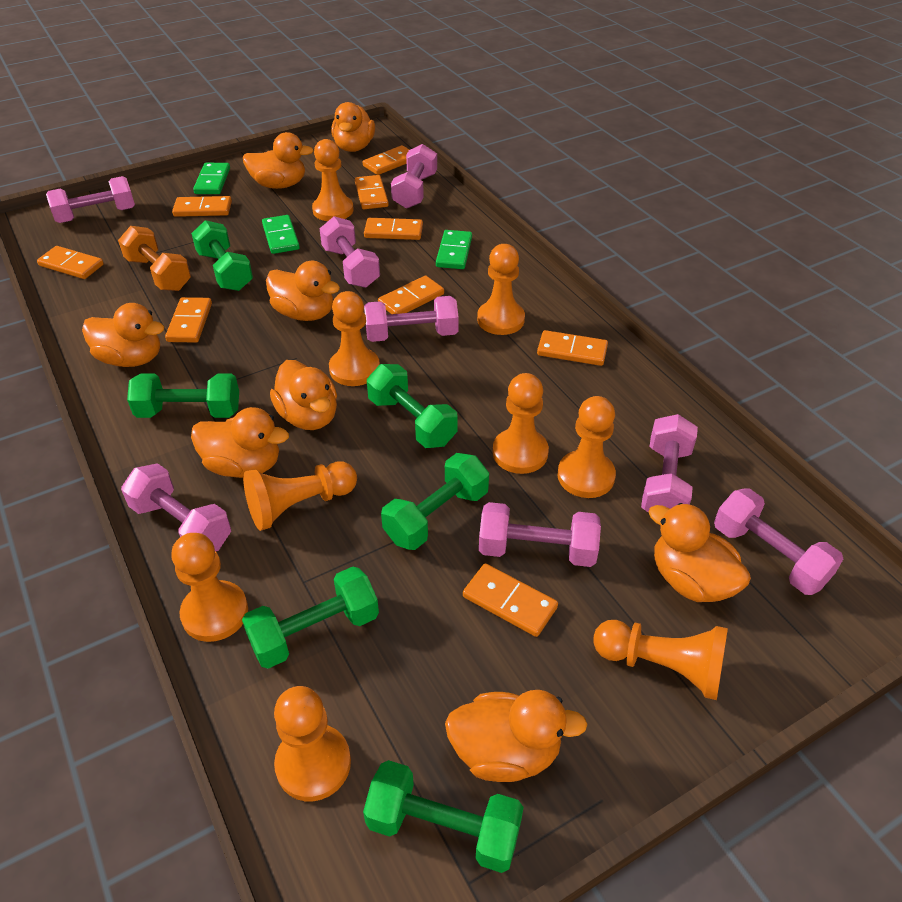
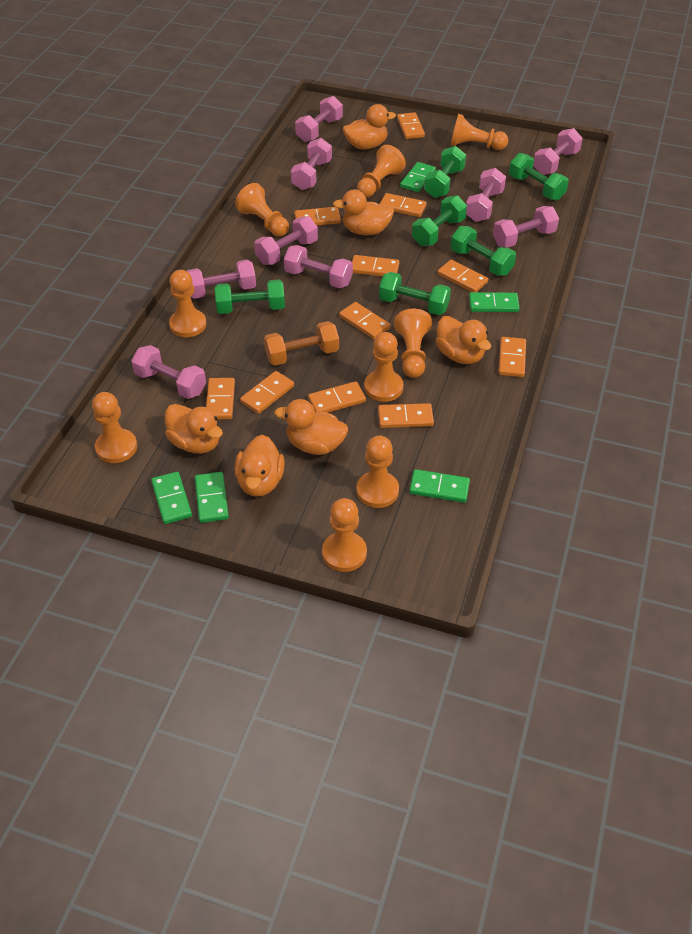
green domino: [193,163,230,194] [262,215,300,254] [436,230,472,269] = 3 -> [151,472,192,524] [195,472,229,523] [400,162,436,192] [409,469,470,503] [469,292,520,312] = 5
orange domino: [37,246,104,279] [165,297,212,342] [172,196,232,217] [355,175,389,209] [363,145,410,175] [364,218,423,240] [378,275,444,314] [463,563,558,637] [537,330,608,366] = 9 -> [206,378,235,419] [240,371,294,414] [294,207,341,226] [308,381,366,413] [339,302,390,339] [352,255,399,277] [378,403,434,428] [379,193,427,217] [397,112,425,139] [437,260,488,292] [498,337,526,377] = 11
orange duck: [82,303,165,367] [191,407,289,478] [243,132,314,189] [266,261,340,321] [270,360,337,430] [331,102,375,152] [445,690,588,782] [648,503,751,602] = 8 -> [165,404,223,454] [235,435,285,497] [274,399,348,455] [333,189,394,235] [343,104,396,150] [436,316,491,364] = 6
pink dumbbell: [46,176,135,223] [121,463,231,551] [319,216,380,288] [364,296,459,342] [391,144,437,209] [479,502,601,567] [641,414,698,513] [714,488,843,595] = 8 -> [131,345,206,399] [187,260,256,299] [254,216,318,265] [284,245,353,288] [291,138,332,190] [295,96,343,142] [466,168,506,222] [493,206,559,248] [533,128,583,175] = 9

